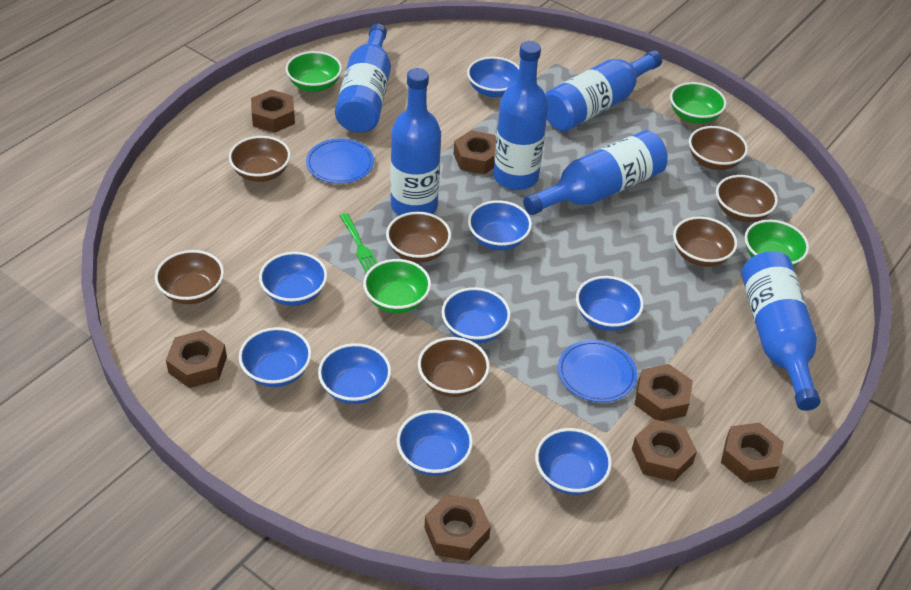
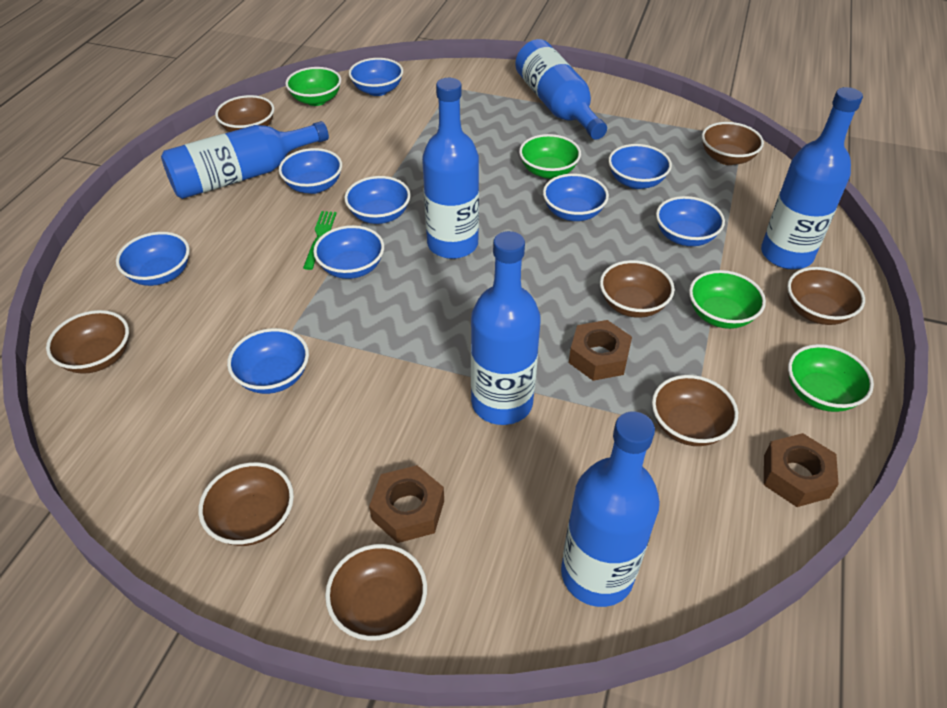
blue plate: [306,139,374,184] [558,340,637,402] = 2 -> none = 0
brown bowl: [155,250,224,304] [229,136,291,182] [386,212,451,263] [418,337,490,397] [673,216,738,267] [689,126,748,170] [716,175,778,222] = 7 -> [46,310,129,374] [198,462,294,546] [215,95,274,132] [325,544,427,641] [600,260,675,318] [652,375,738,446] [702,122,764,165] [787,267,865,325] = 8
brown nut: [166,330,227,388] [251,90,295,133] [424,494,491,561] [454,130,496,175] [632,419,697,482] [634,364,693,421] [721,422,784,483] = 7 -> [369,465,444,543] [569,320,632,381] [764,433,838,507] = 3

